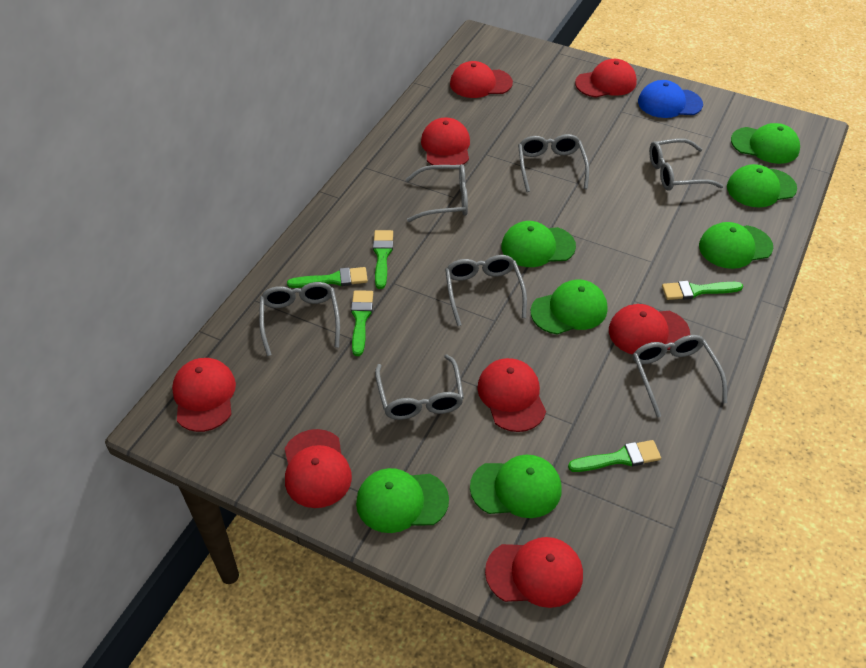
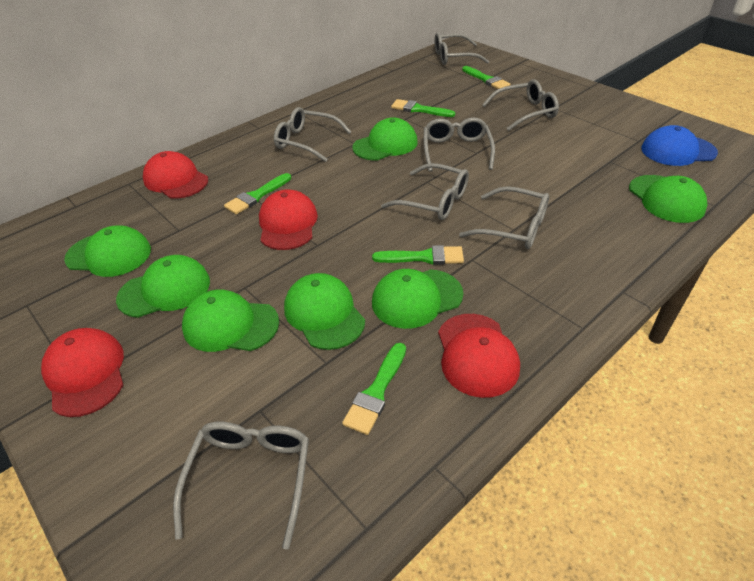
red cap: [172,358,236,432] [284,429,352,508] [421,118,470,165] [450,61,513,98] [477,358,546,432] [485,537,583,608] [575,59,637,98] [609,304,690,355] = 8 -> [41,328,124,417] [143,151,208,199] [259,190,318,250] [438,314,520,398] = 4

